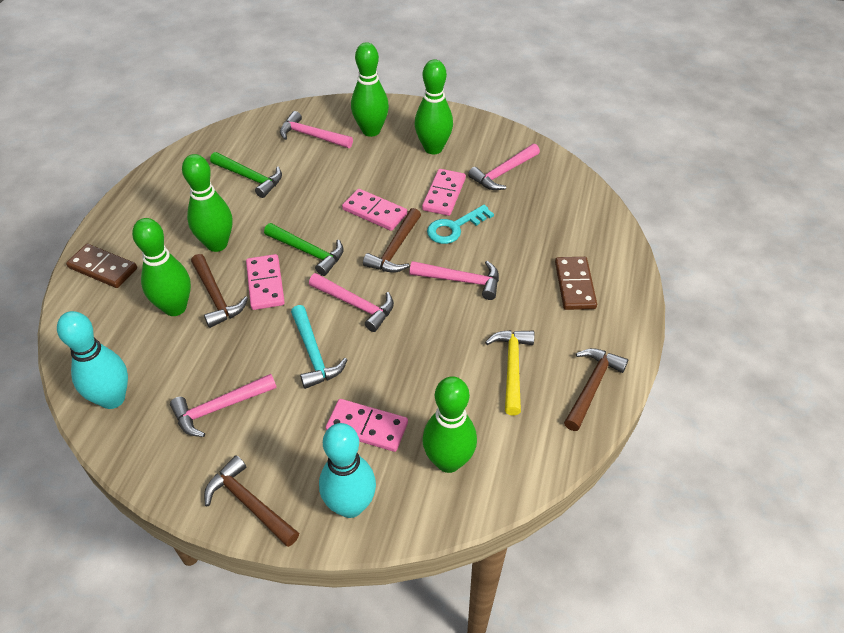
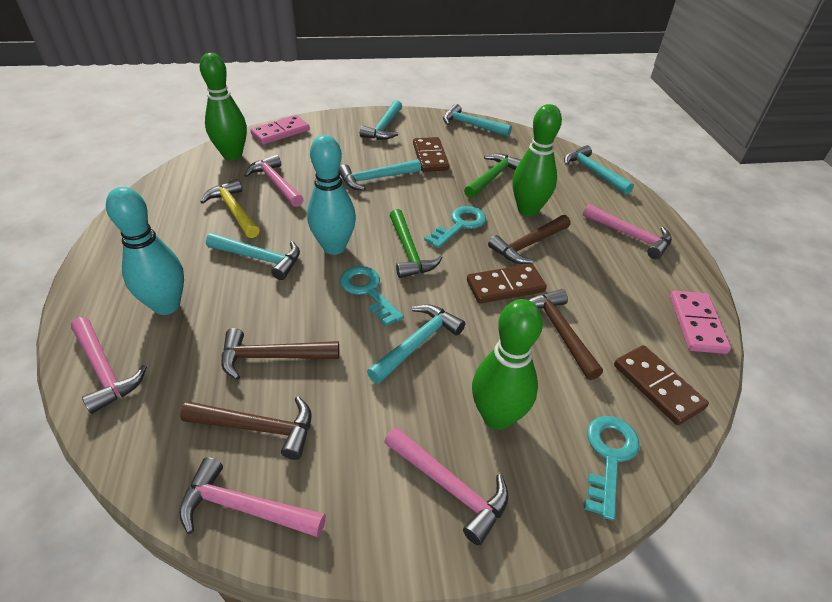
brown domino: [66,244,137,288] [555,257,597,310] = 2 -> [413,137,449,172] [467,264,547,304] [614,345,709,425] = 3
green bowling pin: [132,218,191,316] [182,154,232,252] [351,42,389,137] [415,59,453,154] [422,376,477,473] = 5 -> [199,53,247,160] [472,299,543,430] [512,104,562,216] = 3
pink domino: [246,254,285,310] [326,399,408,452] [342,189,407,231] [422,169,466,216] = 4 -> [250,115,310,145] [670,291,731,354] = 2
turquoise hammer: [291,305,347,389] = 1 -> [206,233,300,280] [339,159,421,191] [360,100,402,140] [367,304,465,384] [443,104,512,137] [564,145,634,194] = 6
turquoise key: [427,205,494,244] = 1 -> [340,266,404,327] [424,206,486,248] [584,416,639,520] = 3

